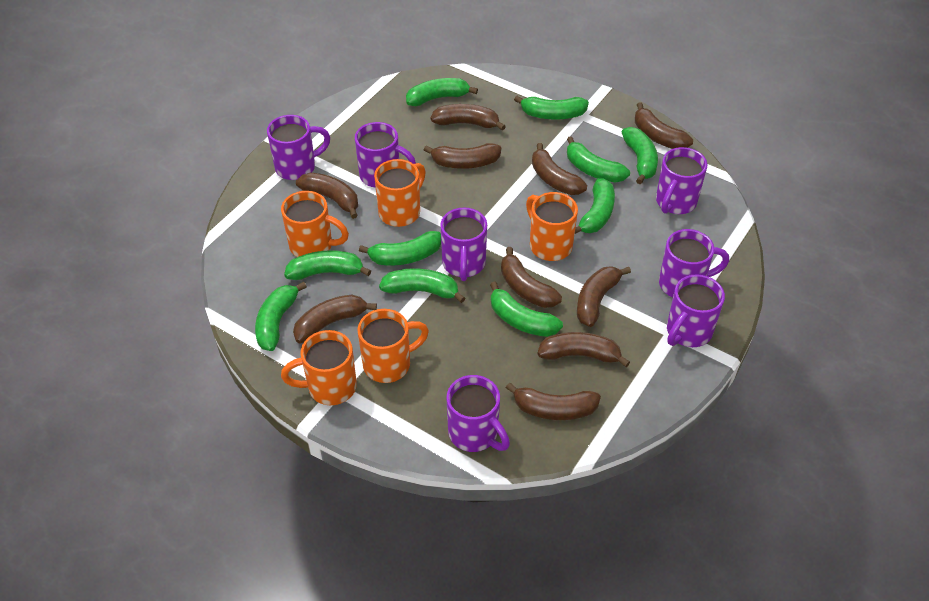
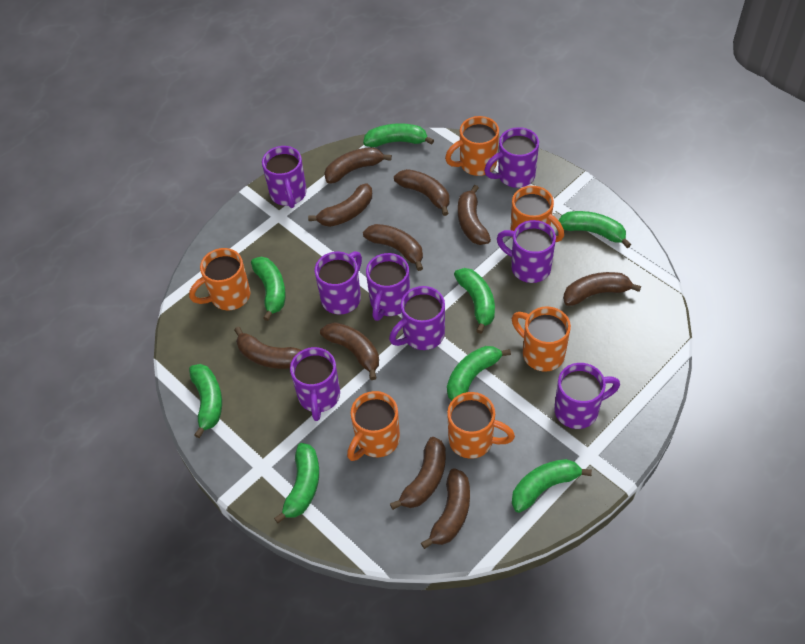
green banana: [255,281,307,351] [284,250,371,280] [359,231,441,265] [379,268,465,303] [406,78,478,106] [490,282,563,337] [514,96,589,120] [567,136,630,183] [575,178,615,234] [622,127,658,184] = 10 -> [189,364,222,438] [251,257,286,321] [274,443,319,524] [363,123,434,147] [447,346,511,401] [454,268,495,334] [512,459,592,513] [558,211,631,248] = 8
orange mug: [281,191,349,257] [281,330,357,405] [358,309,429,383] [374,159,426,227] [526,192,578,261] = 5 -> [189,248,250,310] [347,391,400,461] [445,116,499,176] [447,392,515,459] [511,186,564,242] [512,306,571,372] = 6
purple mug: [267,115,330,180] [355,122,416,188] [440,208,487,281] [447,375,510,452] [656,147,707,214] [659,229,729,298] [667,274,725,347] = 7 -> [262,146,307,208] [290,347,340,421] [314,251,362,314] [366,253,410,321] [389,286,445,350] [484,127,539,188] [497,220,556,283] [554,363,620,429] = 8

